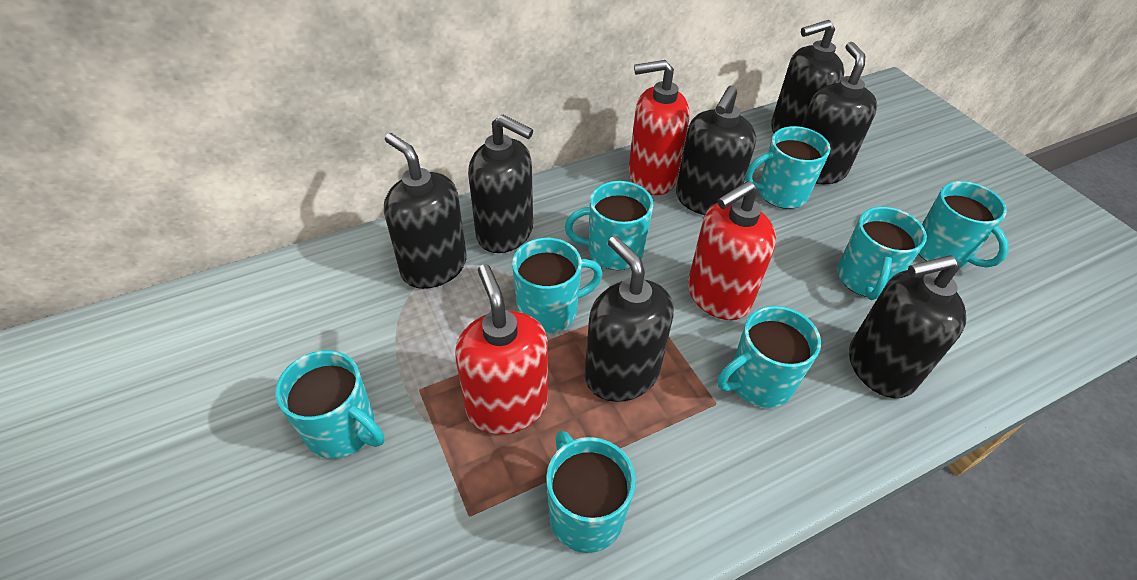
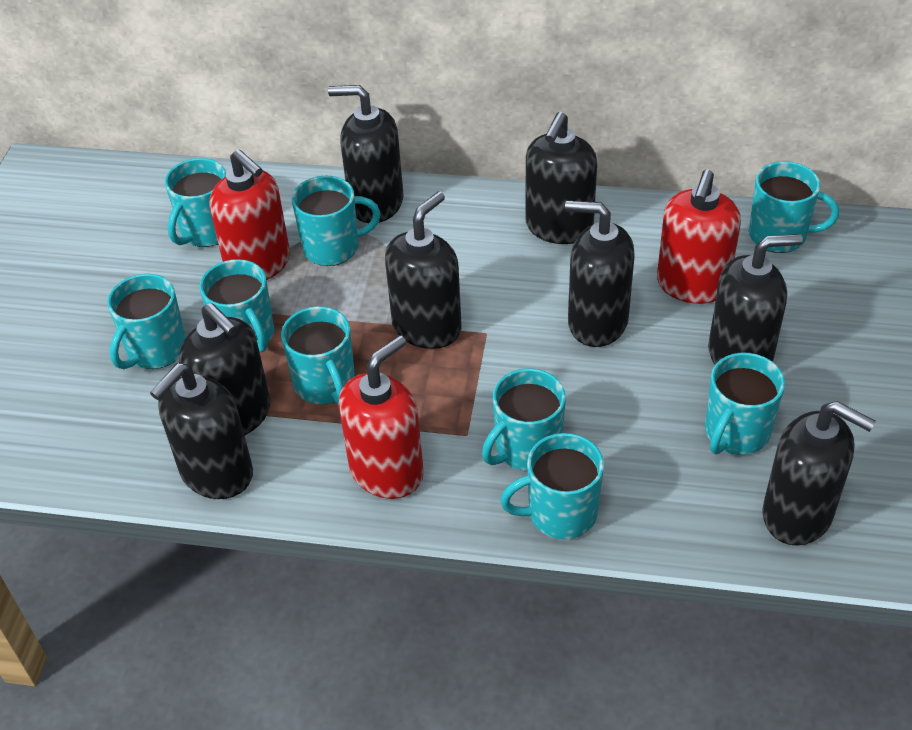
black soap dispenser: [384,133,467,289] [468,114,533,253] [585,236,674,402] [676,85,756,215] [771,20,845,133] [801,42,877,184] [849,255,966,398] = 7 -> [150,363,253,499] [179,303,270,435] [328,85,404,223] [385,191,462,349] [525,112,597,244] [565,201,635,347] [708,234,803,364] [762,401,876,546] = 8
turquoise mug: [275,350,384,459] [512,238,603,333] [546,431,636,553] [565,181,653,270] [717,306,821,408] [745,126,830,209] [837,207,927,300] [919,181,1009,268] = 8 -> [107,274,186,369] [165,158,226,247] [199,259,274,352] [281,306,355,405] [292,176,381,266] [482,368,566,471] [500,433,604,539] [705,353,785,455] [749,161,839,253] = 9

